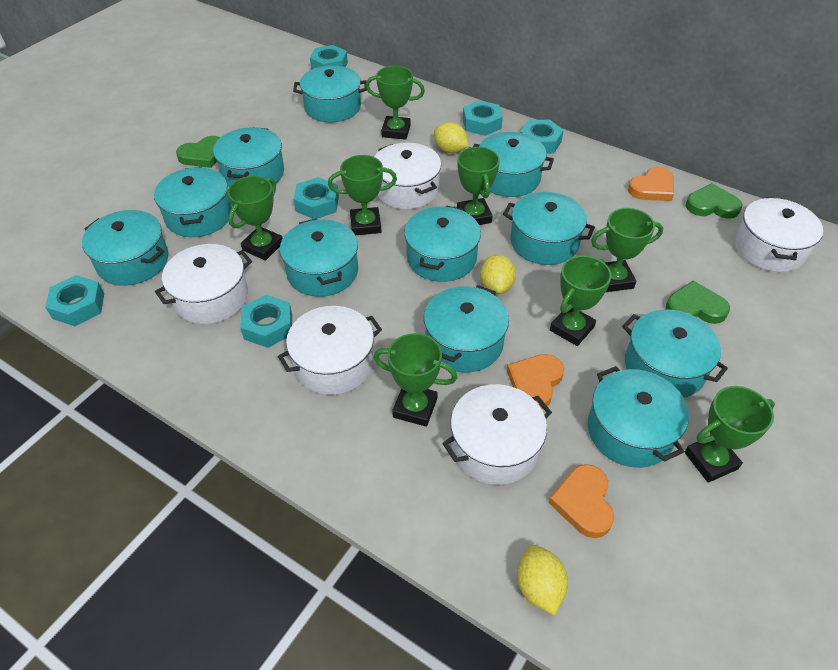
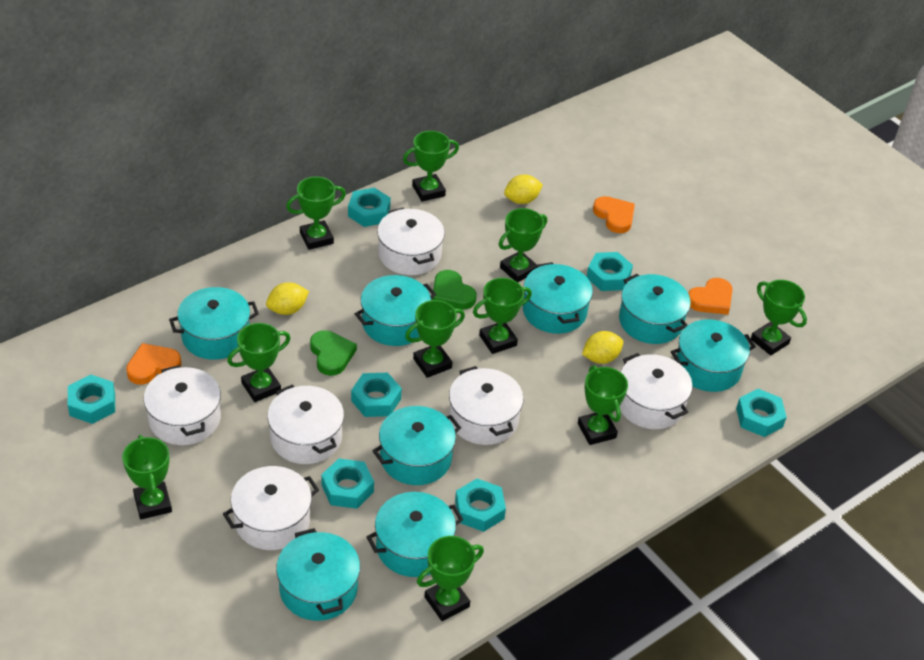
green heart: [176,136,221,168] [666,280,730,324] [686,183,742,219] = 3 -> [310,330,357,376] [432,270,476,309] = 2
green trophy: [228,176,283,261] [328,155,397,235] [366,66,425,140] [373,333,457,427] [457,147,500,225] [550,255,612,346] [591,208,663,292] [684,386,775,483] = 8 -> [122,435,172,519] [227,323,291,402] [286,177,346,250] [403,131,459,201] [405,300,465,378] [417,536,484,621] [473,278,532,354] [499,208,547,282] [578,365,628,445] [751,280,807,355] = 10
turquoise nut: [45,275,104,326] [240,295,292,348] [293,177,339,219] [310,45,348,70] [463,100,503,136] [520,120,564,154] = 6 -> [68,375,115,424] [321,458,374,509] [348,188,391,227] [351,373,402,417] [455,479,506,532] [587,252,633,291] [736,389,787,437] = 7
turquoise pot: [82,210,168,286] [154,167,232,237] [213,127,284,187] [280,218,358,297] [293,65,367,122] [404,205,481,282] [424,285,509,373] [473,132,554,197] [503,192,595,265] [588,366,689,468] [622,309,728,398] = 11 -> [169,287,259,360] [276,528,360,621] [355,275,436,346] [367,492,463,577] [372,406,461,485] [523,262,593,334] [619,274,691,344] [671,319,756,392] = 8
white pot: [155,244,252,324] [278,306,382,395] [375,143,441,209] [442,384,552,485] [735,197,823,272] = 5 -> [144,365,221,445] [223,466,319,550] [267,384,344,464] [377,208,445,275] [449,366,524,445] [619,353,693,429] = 6

